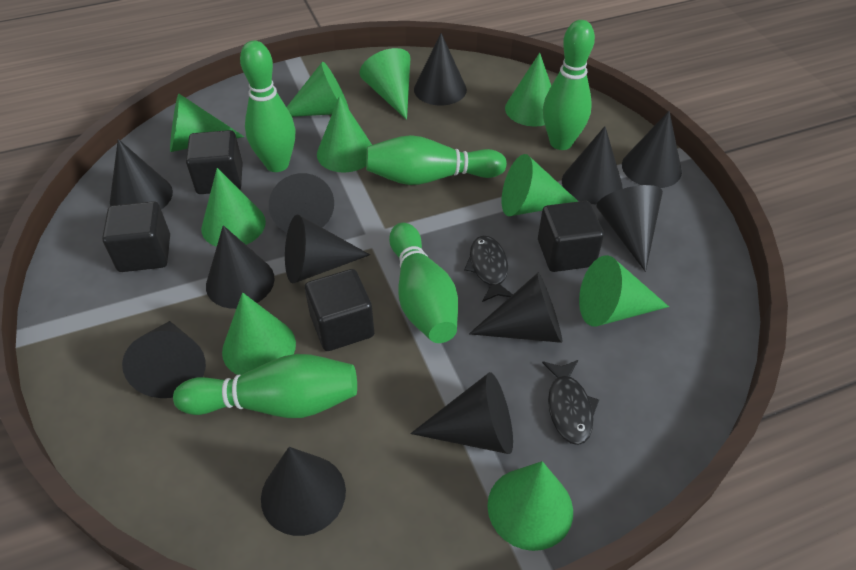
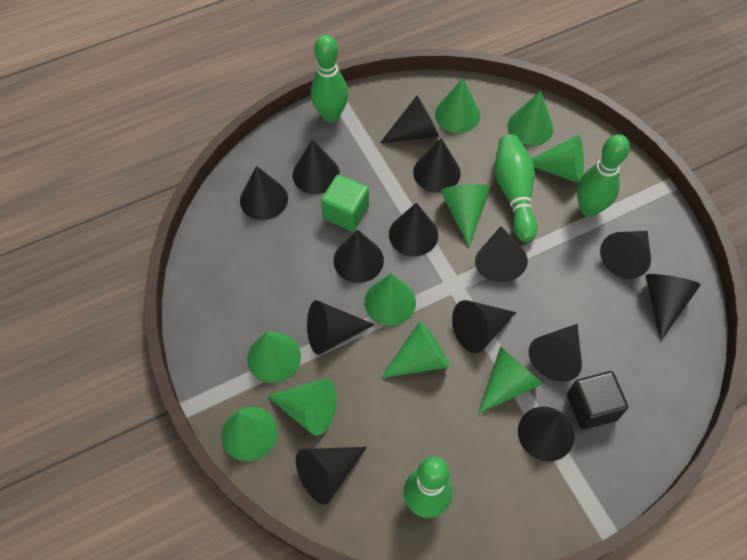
black cone: [110,139,173,210] [122,321,206,398] [206,225,275,309] [261,447,346,536] [269,173,334,232] [285,215,370,284] [410,372,513,454] [414,33,467,105] [469,272,562,343] [562,126,622,205] [596,185,663,272] [622,111,682,188] = 12 -> [240,166,288,220] [293,140,340,194] [296,447,367,505] [307,300,375,355] [334,230,384,283] [380,95,439,143] [389,203,438,256] [413,138,461,193] [452,300,516,353] [475,226,528,282] [518,406,574,461] [529,324,582,382] [600,231,651,279] [645,274,701,341] = 14
black cube: [102,201,170,272] [186,130,243,194] [305,269,374,351] [538,201,604,272] = 4 -> [567,371,628,430] = 1
black fish: [464,236,513,302] [542,360,599,445] = 2 -> none = 0
green bowling pin: [173,354,357,418] [240,40,295,172] [366,135,507,185] [389,223,458,343] [543,20,595,150] = 5 -> [311,35,348,122] [403,456,453,518] [495,135,538,242] [577,134,630,217] = 4
green cube: none = 0 -> [321,175,369,231] = 1

